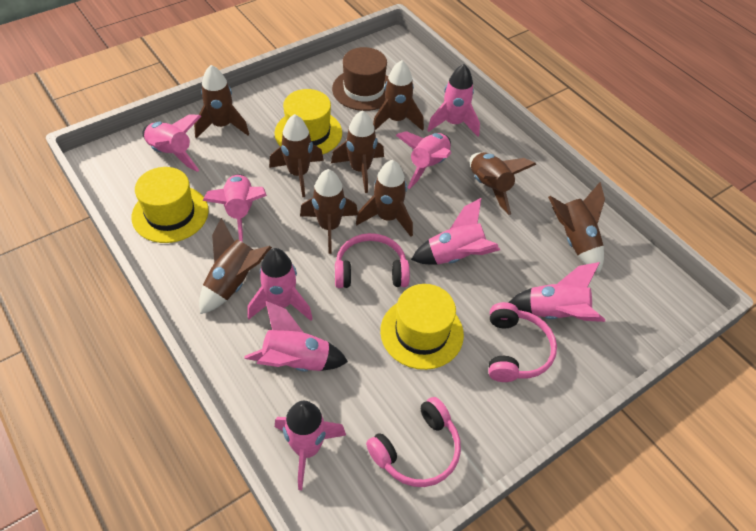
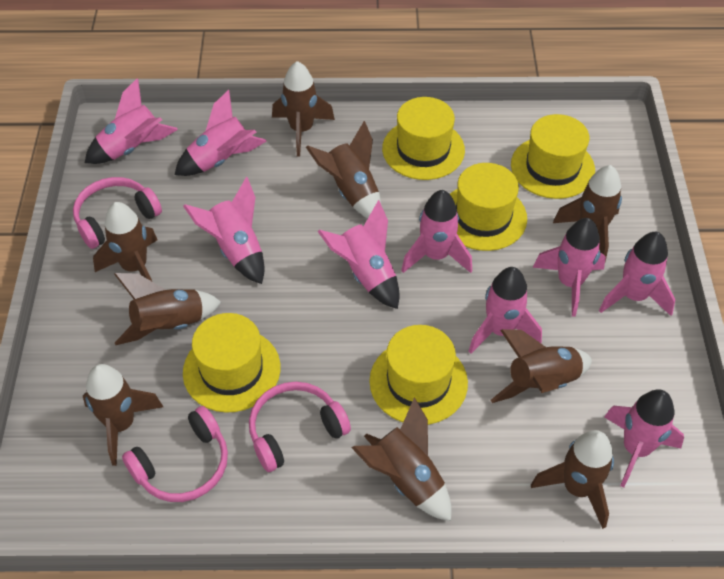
brown hat: [332,47,388,111] = 1 -> none = 0
yellow hat: [132,167,209,243] [274,89,342,154] [380,284,464,370] = 3 -> [183,313,280,413] [369,325,468,425] [382,97,465,180] [450,163,527,251] [511,114,595,199] = 5

